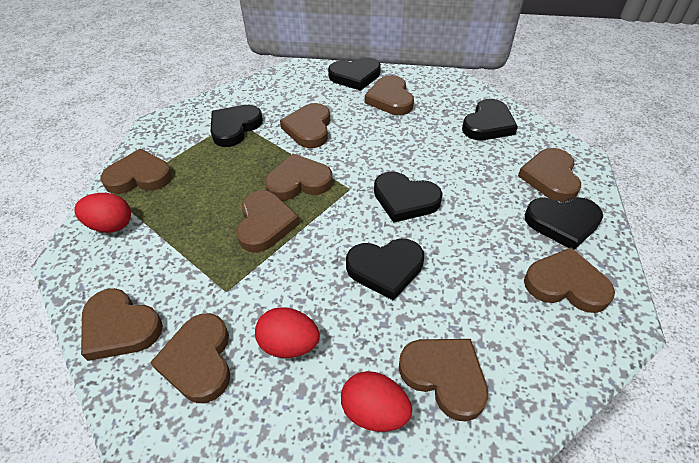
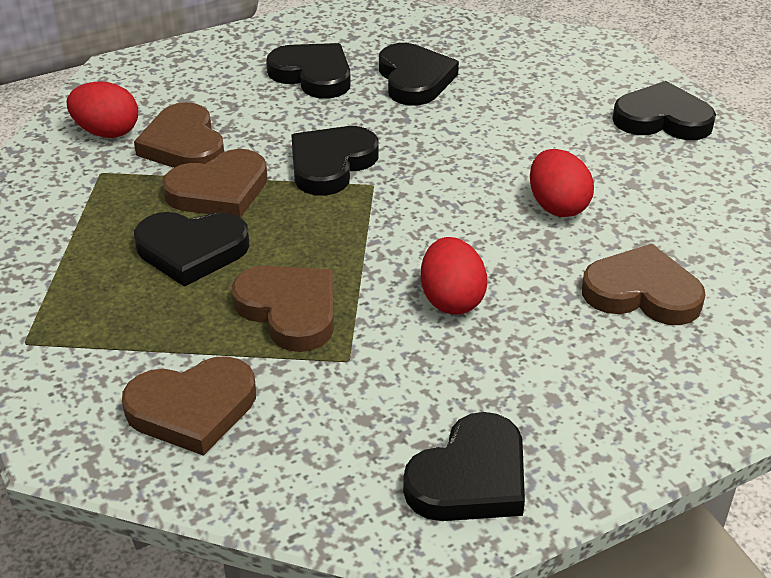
brown heart: [81,288,163,361] [100,149,172,194] [150,313,231,403] [236,190,300,253] [265,154,333,201] [280,103,330,148] [365,75,414,115] [399,339,489,421] [518,148,581,202] [524,247,615,313] = 10 -> [122,356,256,456] [134,102,224,168] [162,149,267,218] [232,265,334,352] [582,244,705,325] = 5

